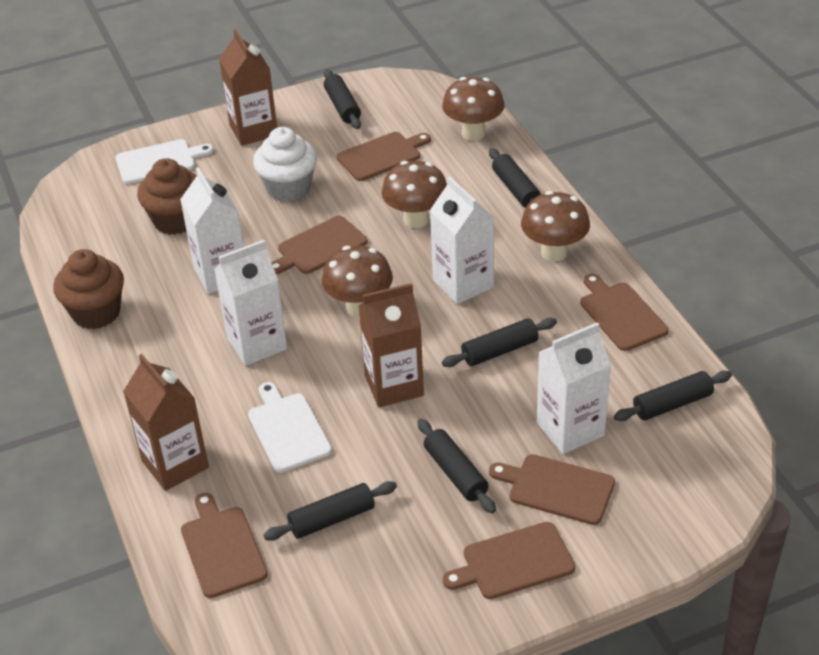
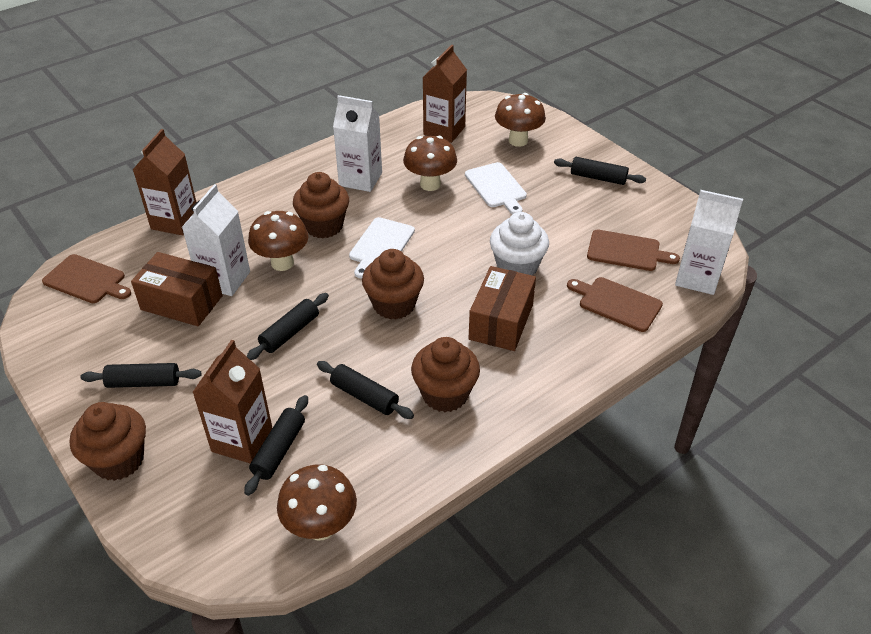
black rolling pin: [263,481,397,541] [324,69,361,129] [417,419,496,513] [442,318,557,367] [489,148,541,208] [614,371,732,421] = 6 -> [80,363,201,388] [244,395,308,496] [247,293,329,360] [317,361,414,419] [554,157,646,185] = 5
brown box: none = 0 -> [131,252,223,326] [469,266,536,351] = 2
brown cupcake: [53,249,124,329] [137,158,196,235] = 2 -> [70,402,146,481] [293,172,349,238] [362,249,424,320] [411,337,480,412] = 4
brown cutting board: [181,493,268,598] [272,216,368,275] [337,132,431,181] [443,522,575,599] [489,454,615,525] [580,274,669,351] = 6 -> [42,254,131,303] [567,277,663,332] [587,230,680,271] = 3
white carton: [180,167,244,294] [214,240,287,366] [430,176,494,304] [537,322,611,454] = 4 -> [182,184,250,296] [333,95,382,192] [675,190,743,295] = 3

